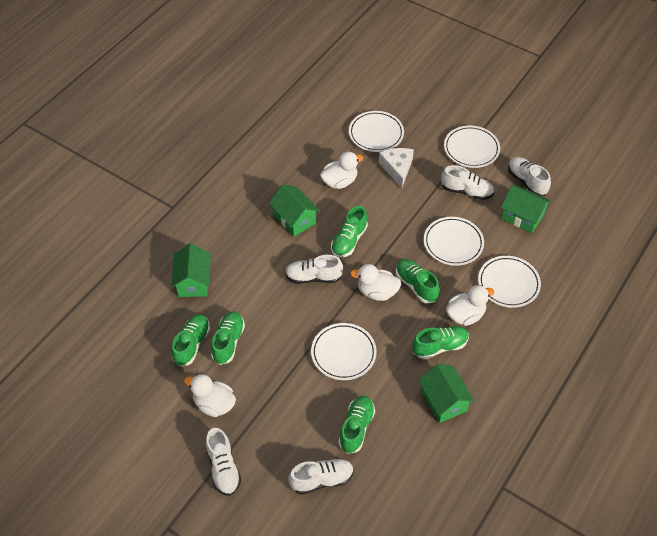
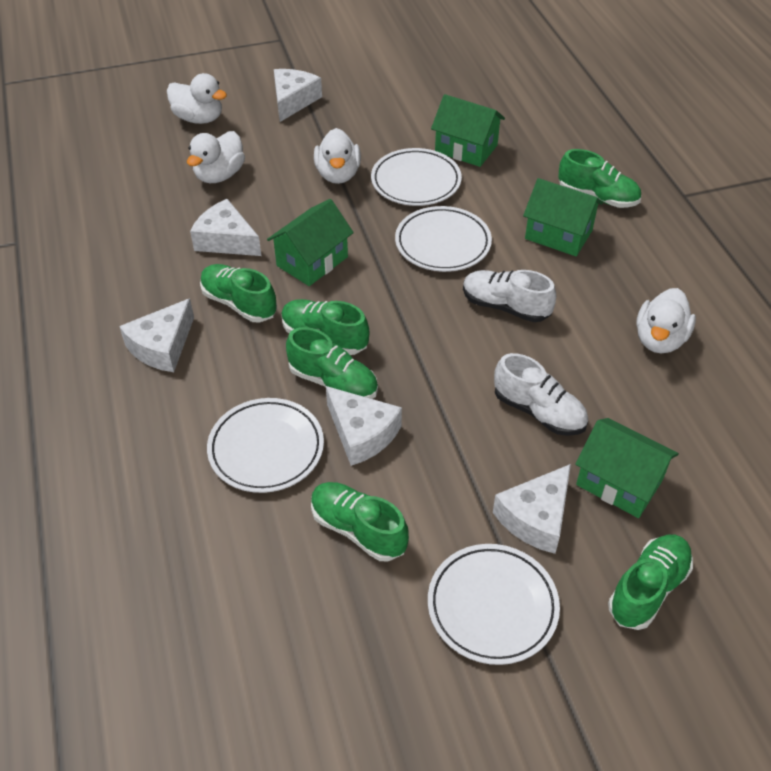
white cheese: [379,148,414,188] = 1 -> [119,298,194,372] [190,199,261,256] [274,69,322,122] [326,386,402,466] [493,464,571,554] = 5
white plate: [311,323,377,380] [349,111,404,152] [424,217,484,266] [444,126,500,168] [478,256,541,308] = 5 -> [207,398,324,493] [371,148,462,206] [395,206,492,272] [428,544,560,665] = 4
white shoe: [206,428,241,496] [285,255,343,284] [289,458,354,495] [441,165,494,200] [508,157,551,196] = 5 -> [463,270,556,322] [494,353,588,436] = 2

